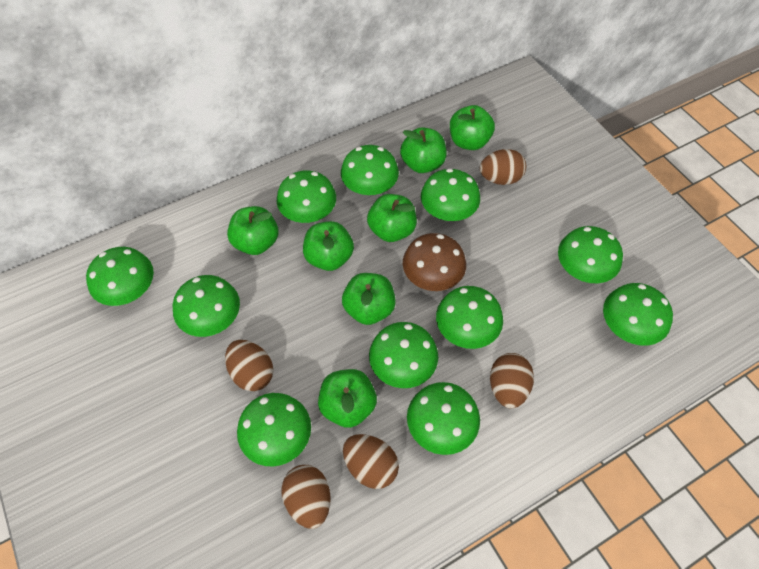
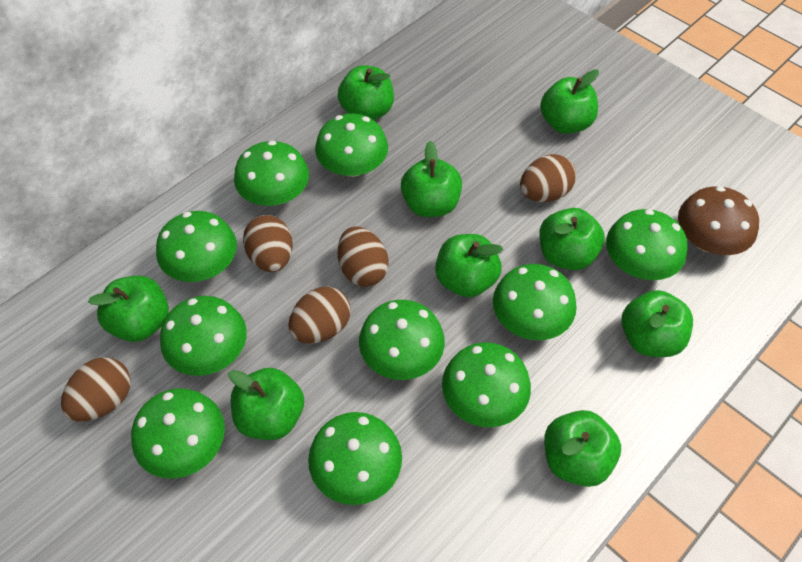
green apple: [227,206,279,255] [303,221,354,271] [318,369,377,428] [342,273,396,325] [367,194,417,242] [400,127,447,173] [450,105,495,150] = 7 -> [88,276,169,342] [228,368,304,440] [338,66,394,120] [401,141,462,217] [435,234,503,297] [539,208,605,270] [540,69,599,134] [544,410,621,487] [622,290,693,357] = 9
green mushroom: [86,247,154,306] [173,275,240,337] [237,393,311,467] [277,170,336,223] [341,145,399,195] [369,322,438,388] [407,382,480,455] [421,168,480,221] [436,286,503,349] [558,226,623,283] [603,283,673,346] = 11 -> [131,388,225,479] [156,211,237,282] [160,296,247,376] [234,140,309,206] [308,412,402,505] [315,113,388,177] [359,300,445,380] [442,342,531,427] [493,264,577,340] [606,209,688,280] = 10

